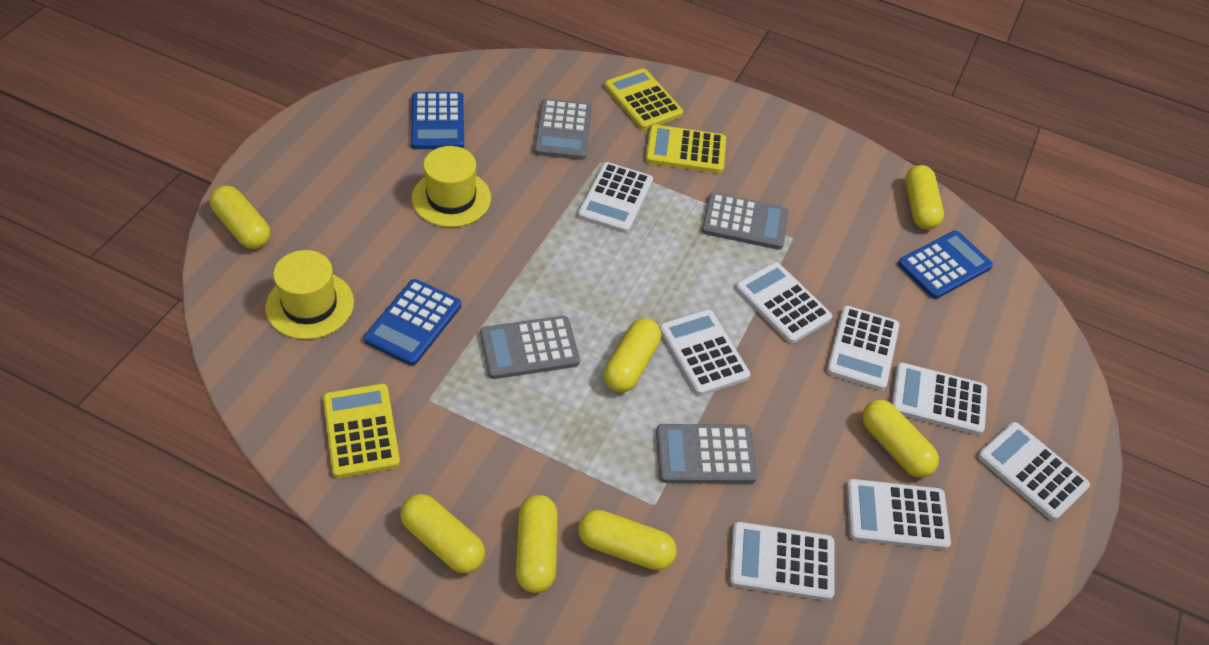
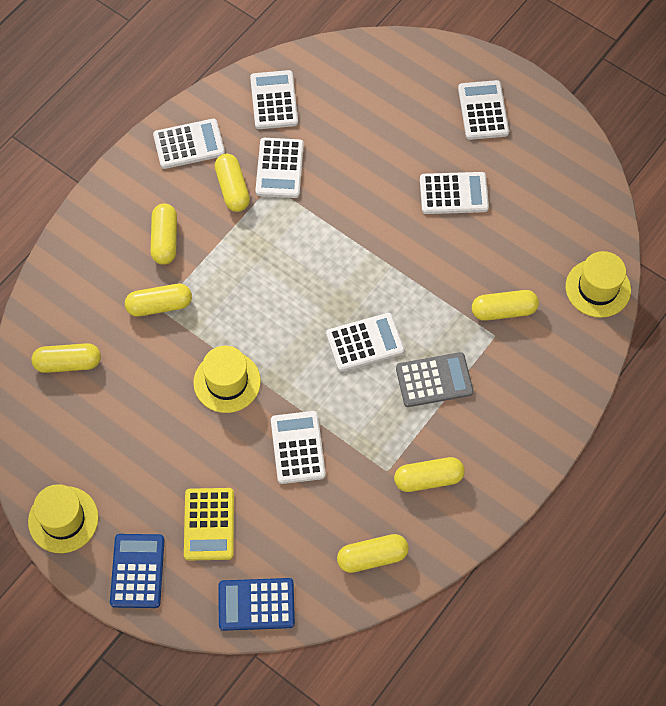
blue calculator: [364,279,461,366] [411,92,464,149] [898,231,993,299] = 3 -> [110,534,165,608] [218,578,295,631] = 2
grey calculator: [480,316,580,379] [534,99,592,160] [656,424,757,484] [702,193,789,250] = 4 -> [396,352,473,407] = 1
white calculator: [578,162,653,233] [660,309,750,396] [730,522,835,601] [736,262,832,344] [827,306,900,391] [846,479,951,550] [891,362,987,435] [978,422,1090,521] = 8 -> [153,119,225,169] [250,70,298,129] [255,138,304,198] [271,411,326,484] [326,313,404,371] [420,172,489,214] [458,80,509,140] = 7
yellow calculator: [323,384,400,478] [605,68,683,130] [645,125,726,173] = 3 -> [184,488,234,561] = 1
yellow hat: [265,250,354,339] [412,146,491,227] = 2 -> [28,484,99,553] [193,346,261,413] [566,251,631,318] = 3

